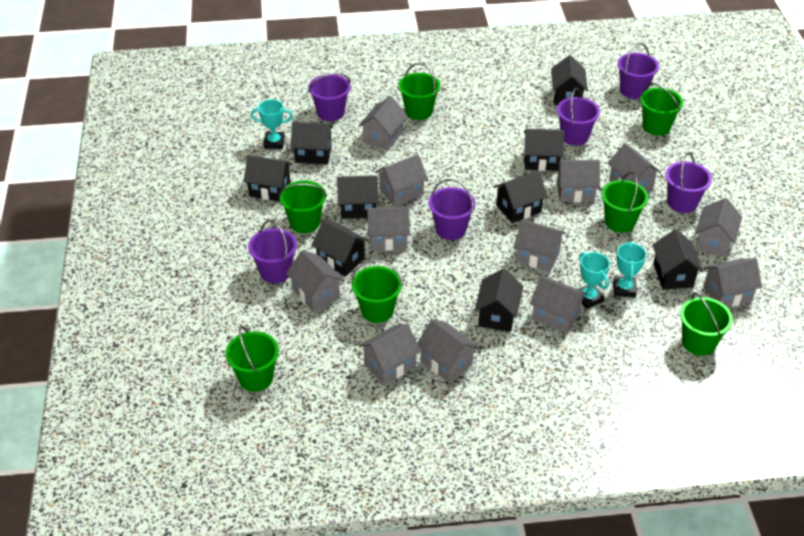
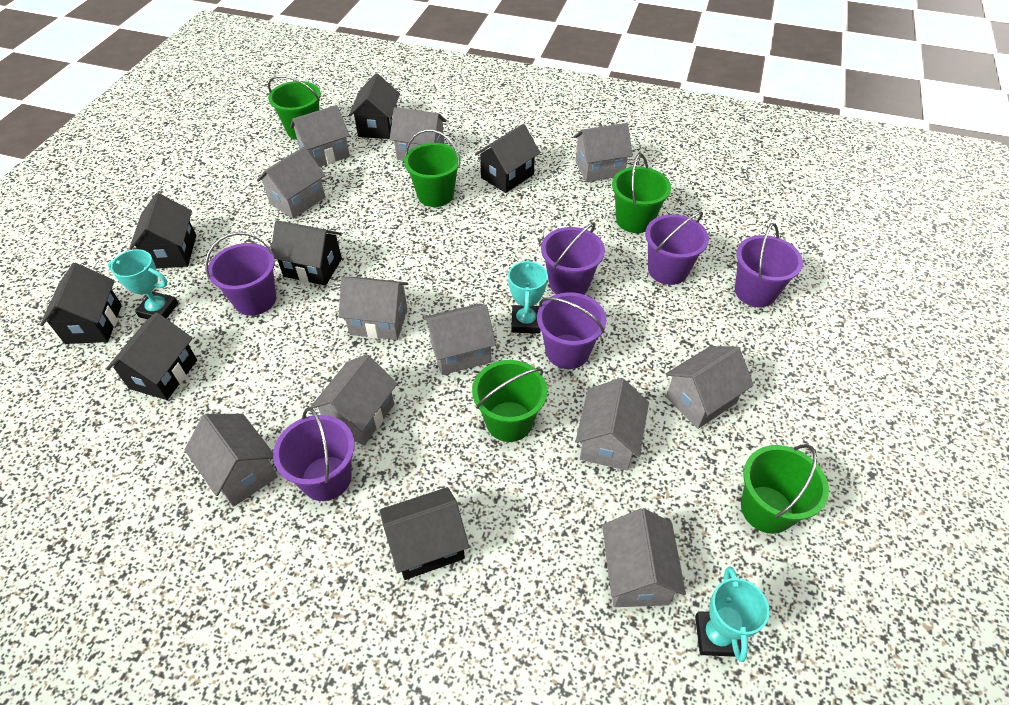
black house: [243,155,292,201] [291,122,333,164] [311,220,369,276] [337,175,379,219] [475,268,524,332] [494,171,548,223] [524,129,564,171] [551,55,588,106] [652,229,703,290] = 9 -> [40,263,122,344] [106,312,197,400] [129,193,196,269] [271,220,342,286] [349,73,400,139] [379,487,469,580] [475,124,540,193] = 7
green bucket: [225,326,279,392] [279,180,327,233] [351,260,403,323] [399,63,440,120] [602,172,649,233] [640,83,683,135] [680,292,733,356] = 7 -> [268,75,321,140] [404,129,461,207] [472,360,547,442] [612,153,671,233] [741,444,829,534] = 5
grey house: [286,250,344,312] [359,96,407,151] [359,324,421,385] [367,206,410,251] [375,154,428,207] [417,319,479,383] [513,219,566,272] [530,276,587,334] [556,160,600,202] [607,143,661,192] [695,198,742,258] [703,258,762,307] = 12 -> [185,414,278,507] [257,147,325,219] [290,105,350,167] [310,354,397,445] [338,277,408,340] [390,107,447,161] [423,304,496,375] [574,123,633,182] [575,378,649,471] [602,508,686,607] [665,346,753,429] = 11

